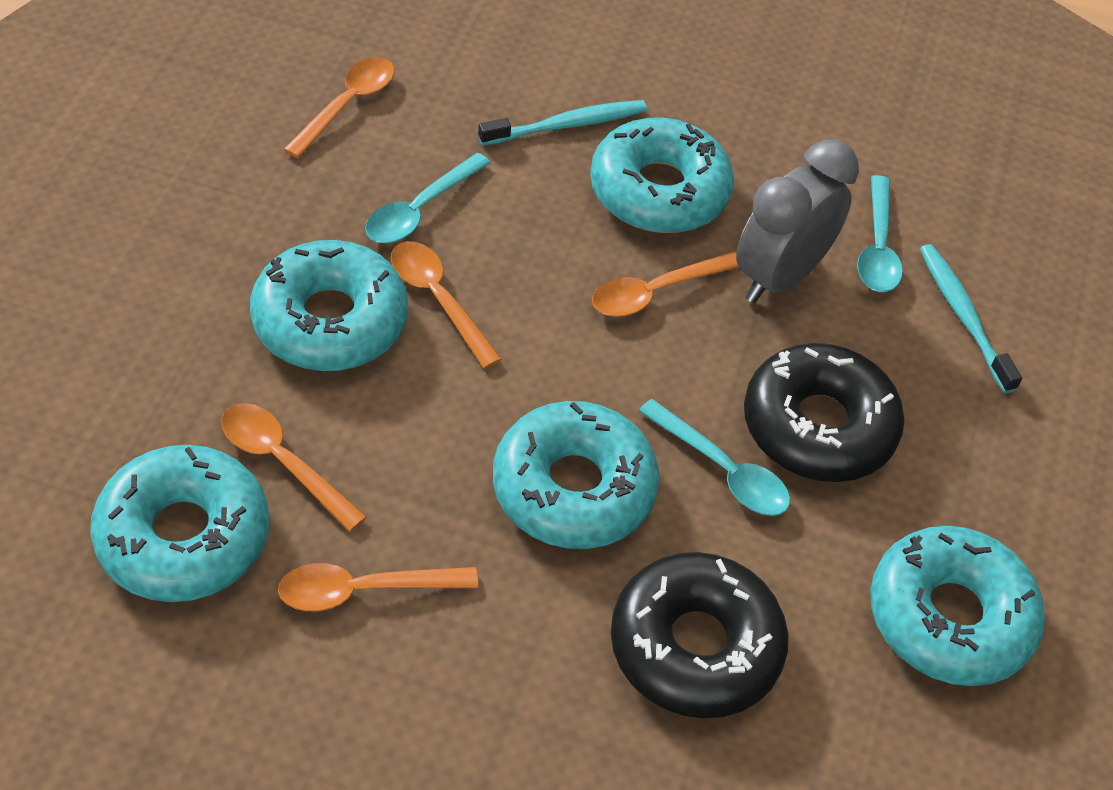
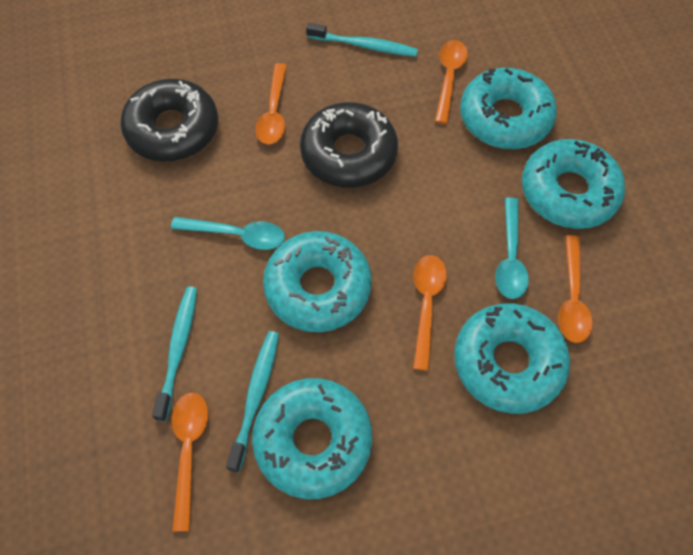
grey clock: [736,139,859,303] = 1 -> none = 0
turquoise spoon: [365,153,490,243] [638,399,790,516] [857,175,903,292] = 3 -> [171,217,285,250] [495,197,529,299] = 2
turquoise toothbrush: [478,100,647,146] [920,244,1022,393] = 2 -> [152,286,197,421] [226,331,279,473] [306,23,418,57] = 3

